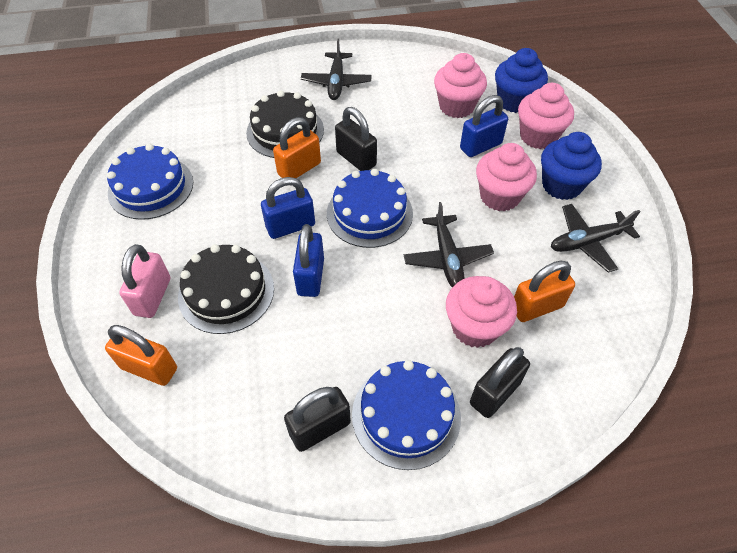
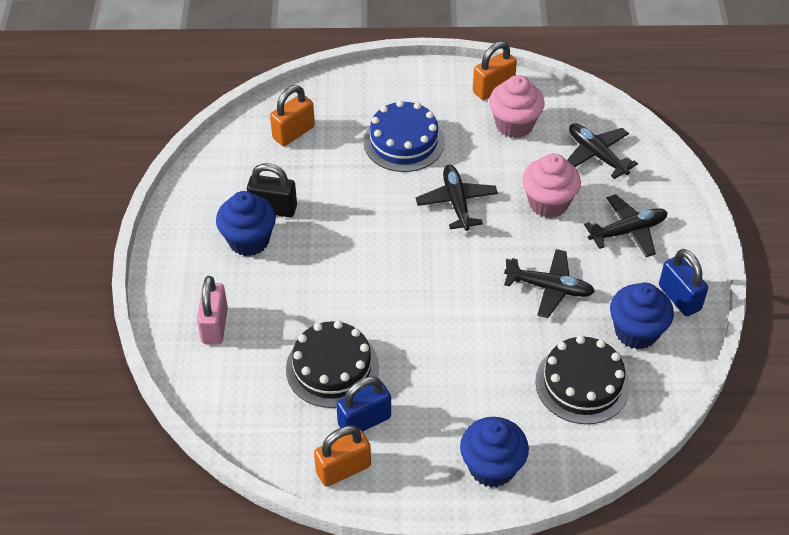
black padlock: [284,387,351,452] [335,107,377,171] [470,347,530,418] = 3 -> [247,163,297,217] = 1
black plane: [301,39,372,100] [404,202,494,287] [551,204,641,273] = 3 -> [416,165,498,231] [504,249,595,318] [567,123,638,179] [584,194,668,257] = 4
blue cake: [107,144,193,220] [327,169,413,248] [352,360,461,470] = 3 -> [364,100,445,172] = 1
blue cupcake: [495,48,548,113] [541,132,602,200] = 2 -> [216,191,276,256] [460,417,529,487] [610,282,674,349] = 3
blue padlock: [261,177,315,239] [293,224,324,297] [460,95,508,157] = 3 -> [336,376,391,431] [659,249,708,316] = 2
pink cupcake: [434,53,487,118] [446,276,517,348] [476,143,537,211] [518,83,574,149] = 4 -> [489,75,545,138] [522,153,581,218] = 2

